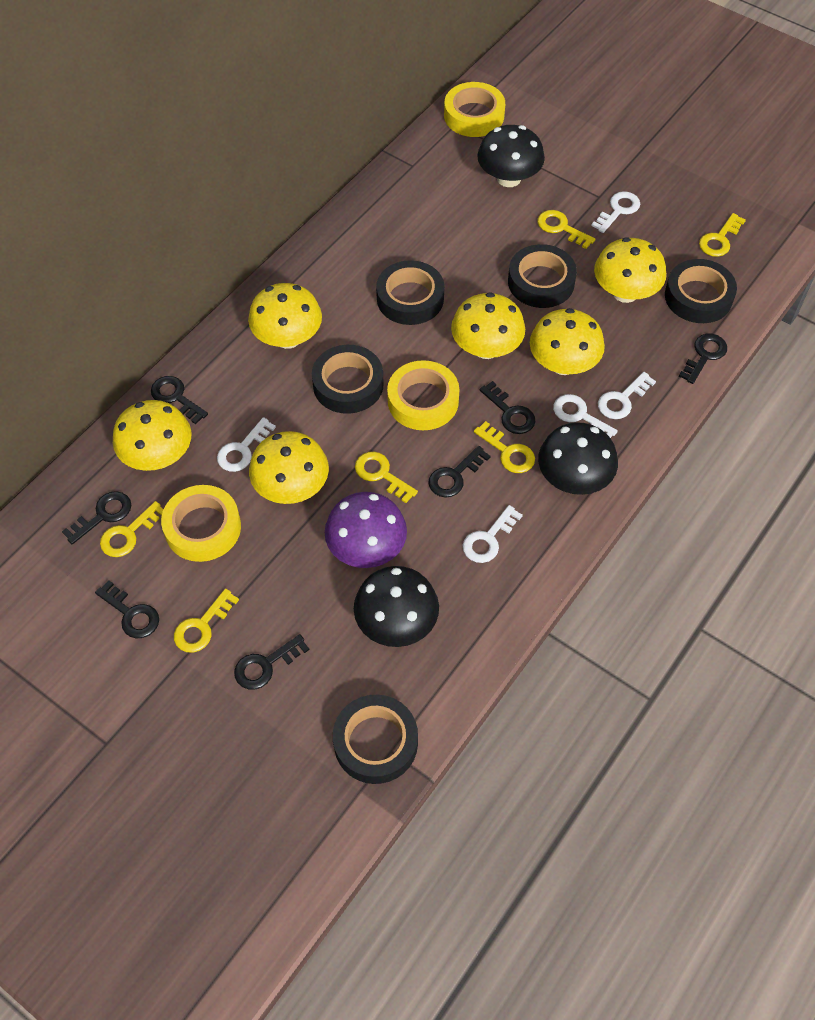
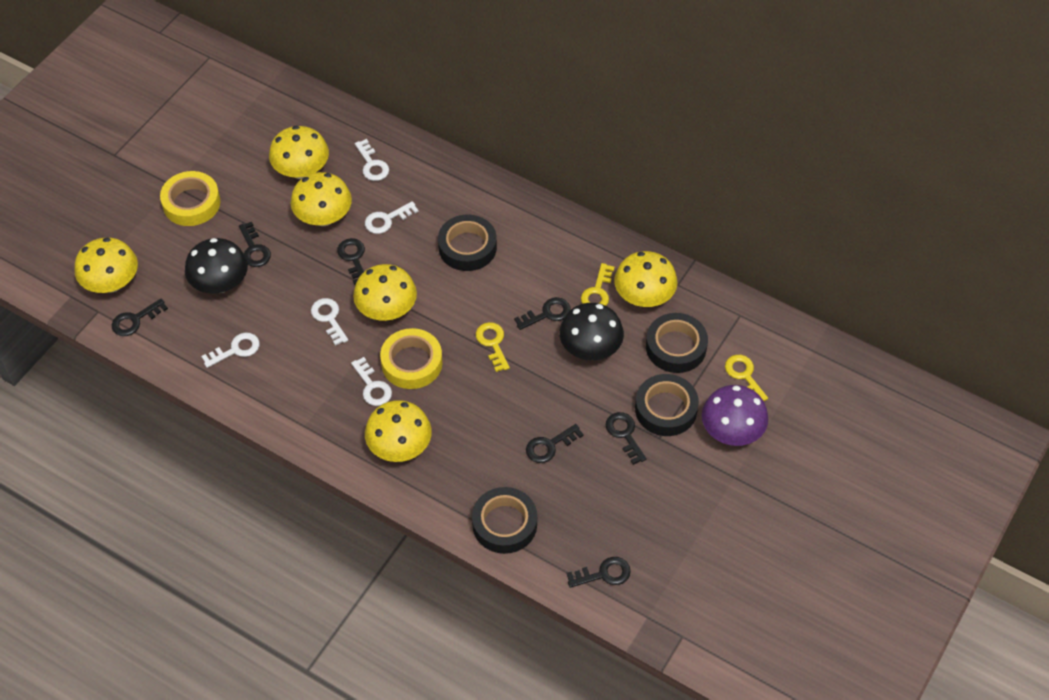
black mushroom: [354,566,439,647] [477,125,545,187] [538,422,618,495] = 3 -> [185,238,248,294] [559,303,624,360] = 2
black tape: [312,345,384,414] [333,695,418,784] [376,260,444,325] [508,244,577,308] [665,259,737,323] = 5 -> [438,215,497,271] [472,487,537,554] [635,374,699,436] [646,313,708,373] = 4
yellow key: [100,501,164,557] [174,588,239,653] [355,452,418,503] [474,421,535,473] [537,210,595,249] [699,213,746,257] = 6 -> [476,322,510,372] [581,263,615,306] [725,355,768,401] = 3
yellow tape: [161,485,241,562] [387,360,459,430] [444,82,505,137] = 3 -> [160,171,220,226] [380,328,443,389] = 2

